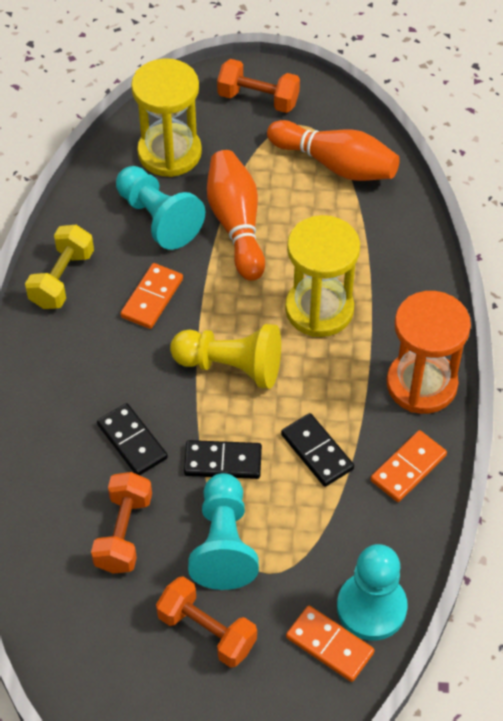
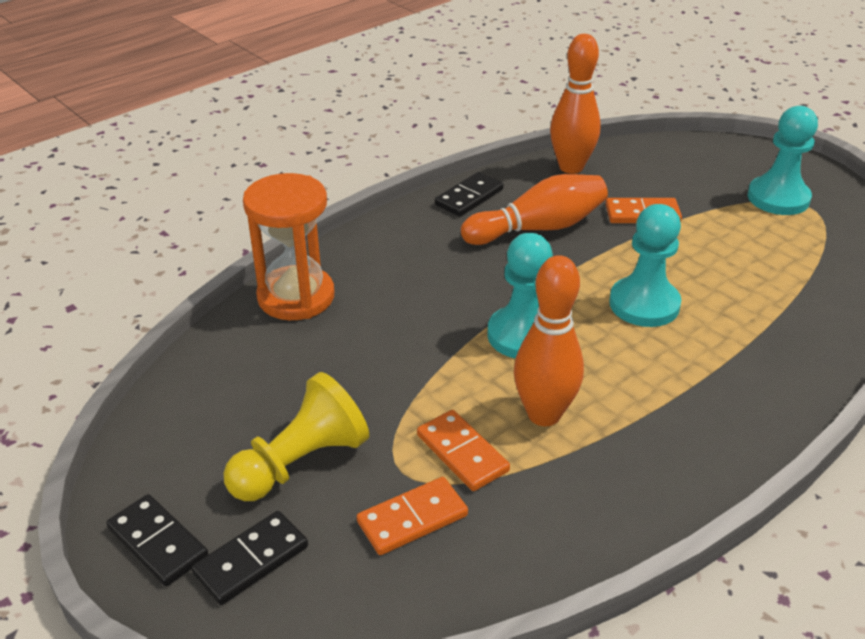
orange bowling pin: [207,150,265,281] [267,120,400,181] = 2 -> [461,174,608,245] [514,255,584,426] [550,34,600,174] = 3
orange dumbbell: [91,472,152,574] [156,576,257,668] [217,59,300,113] = 3 -> none = 0
yellow dumbbell: [25,225,94,309] = 1 -> none = 0
yellow hourglass: [131,58,202,177] [285,215,360,337] = 2 -> none = 0

